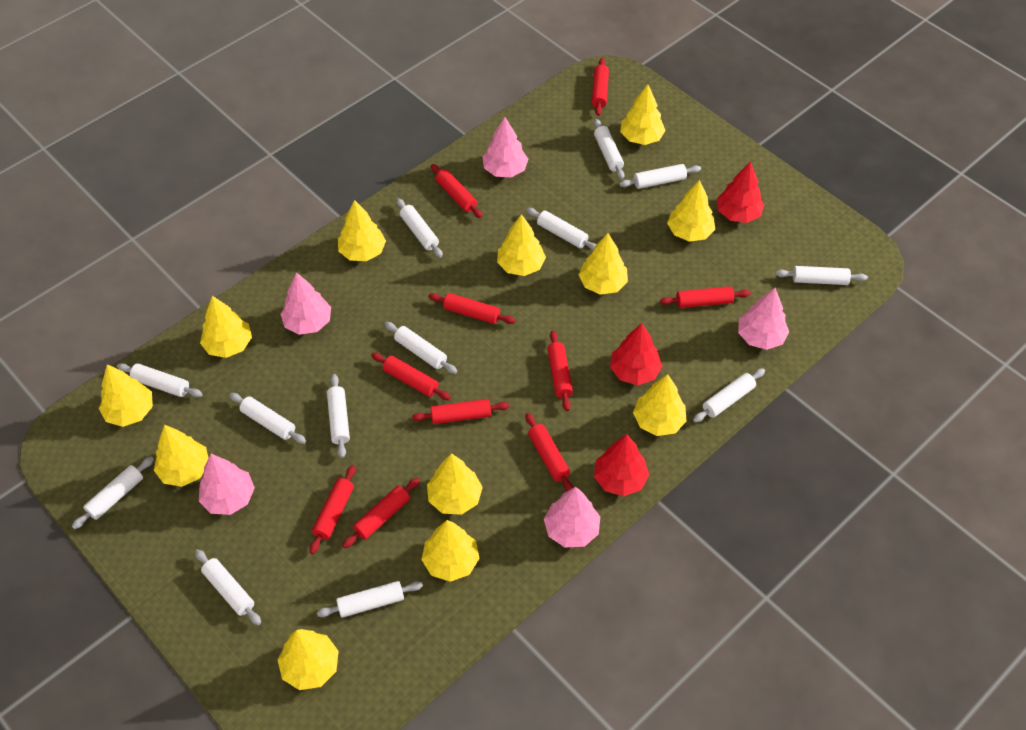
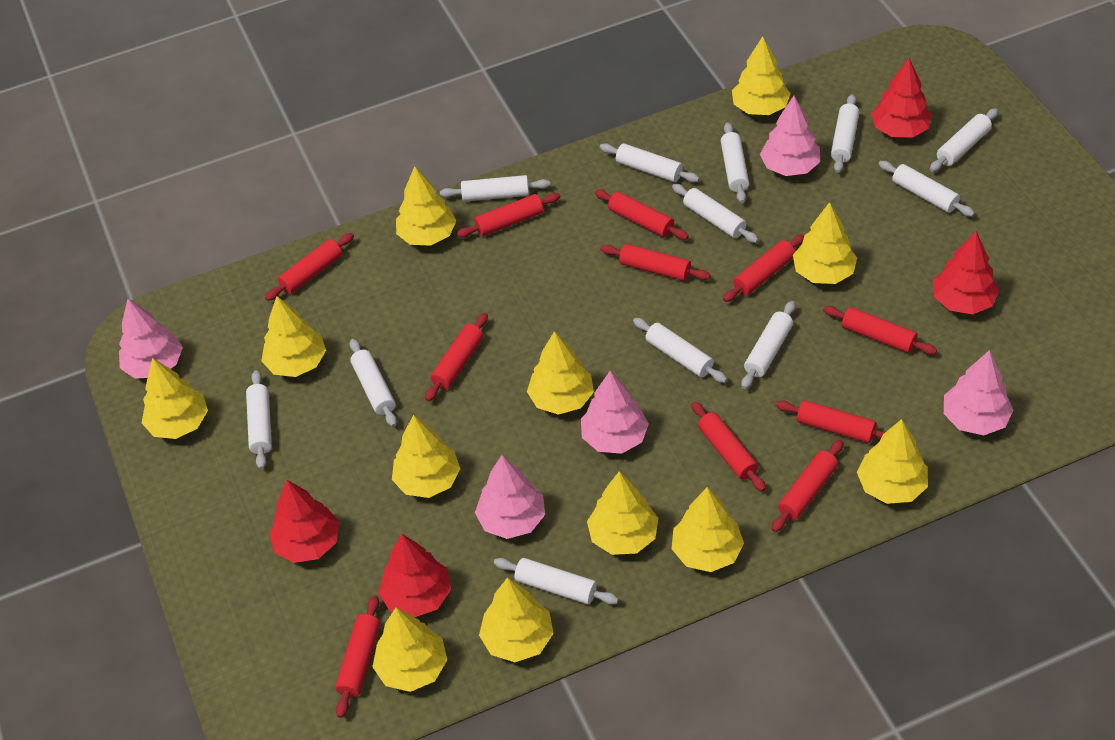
red rolling pin: [310,465,356,554] [342,478,420,548] [371,353,451,400] [412,399,510,424] [428,293,516,324] [431,164,483,218] [525,413,573,491] [547,330,573,411] [592,58,609,116] [660,286,751,308] = 10 -> [265,233,354,301] [335,595,380,718] [425,313,488,402] [457,193,560,238] [595,189,689,240] [601,244,711,281] [691,401,766,492] [723,234,804,302] [772,439,844,532] [775,400,886,443] [823,306,937,355] = 11
red tree: [594,434,649,496] [610,323,662,385] [717,161,764,223] = 3 -> [269,480,339,563] [378,534,451,617] [871,58,932,138] [933,231,999,314] = 4
white rolling pin: [72,456,154,529] [117,363,203,397] [195,549,261,625] [229,393,306,444] [317,581,423,618] [327,374,350,458] [385,322,457,374] [396,198,443,258] [526,208,597,251] [594,119,625,179] [619,164,701,189] [693,368,765,423] [776,266,868,285] = 13 -> [246,370,272,469] [349,339,397,427] [440,175,550,202] [494,558,619,605] [600,143,700,183] [633,318,727,383] [672,184,759,243] [721,122,749,203] [741,301,795,389] [831,94,859,173] [879,161,975,217] [930,108,998,172] = 12

